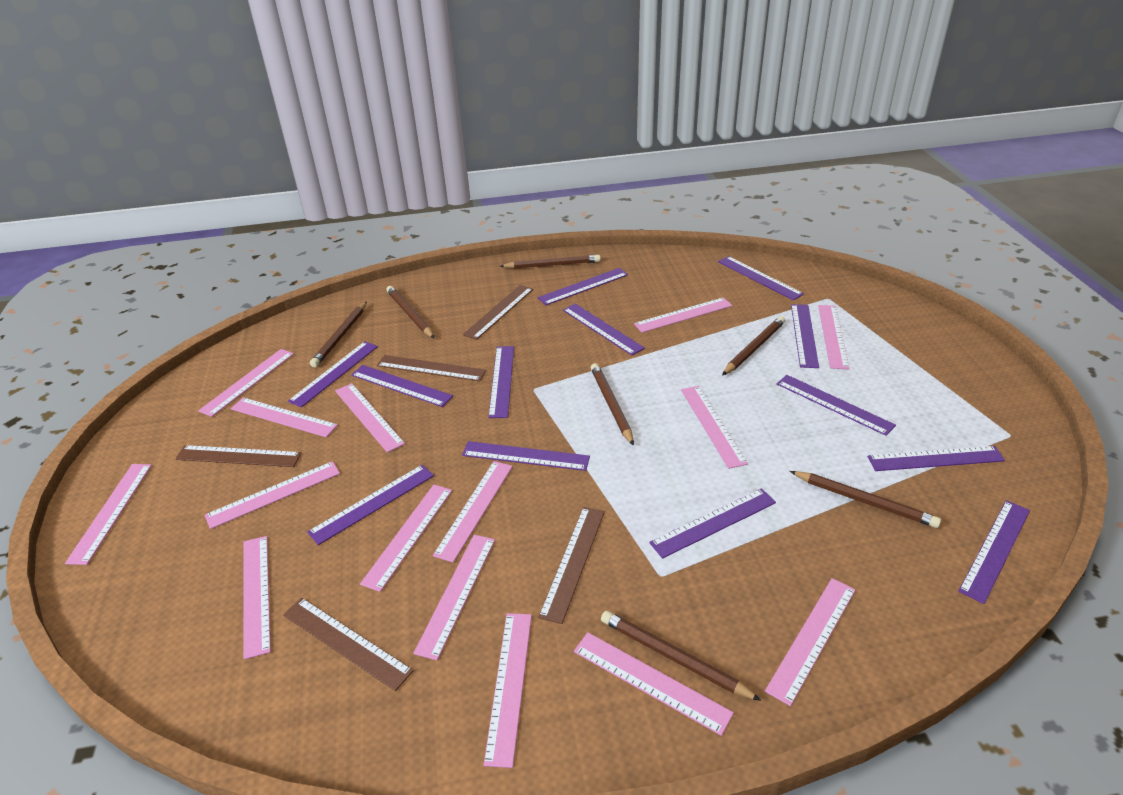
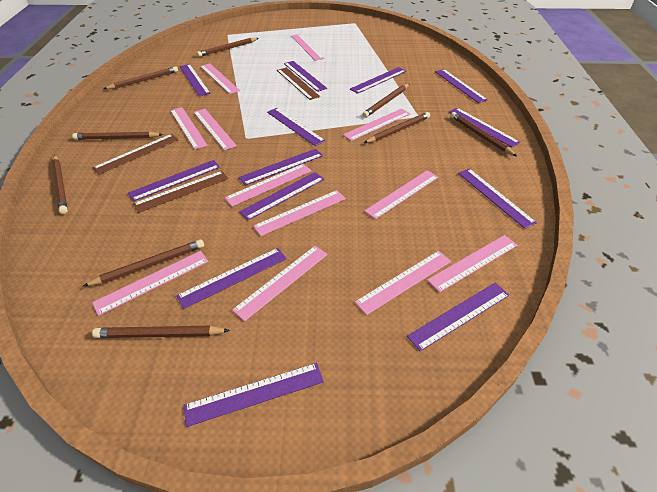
brown pencil: [310,301,367,367] [386,286,434,338] [500,255,601,269] [591,363,634,446] [601,611,762,701] [722,316,785,375] [790,471,941,528] = 7 -> [52,155,68,214] [72,132,163,140] [83,239,204,286] [92,326,230,338] [103,66,178,89] [197,38,259,57] [362,84,409,118] [364,112,430,143] [450,112,517,156] = 9
brown ruler: [175,445,301,467] [283,598,414,691] [377,355,486,381] [463,285,533,340] [538,507,605,624] = 5 -> [93,134,179,175] [133,171,228,213] [277,68,320,100] = 3
pink ruler: [65,464,152,565] [198,349,294,417] [205,461,340,529] [231,397,338,437] [243,536,271,660] [335,383,405,453] [360,485,452,592] [413,535,495,660] [433,461,513,562] [484,613,532,768] [574,632,734,736] [634,297,732,333] [681,386,748,469] [765,578,856,706] [818,305,850,369] = 15 -> [92,251,209,316] [170,107,208,150] [194,109,237,151] [200,63,240,94] [225,164,311,206] [232,246,328,322] [253,190,346,236] [291,34,325,61] [343,108,410,141] [355,251,451,315] [364,170,439,219] [427,235,518,292] = 12

